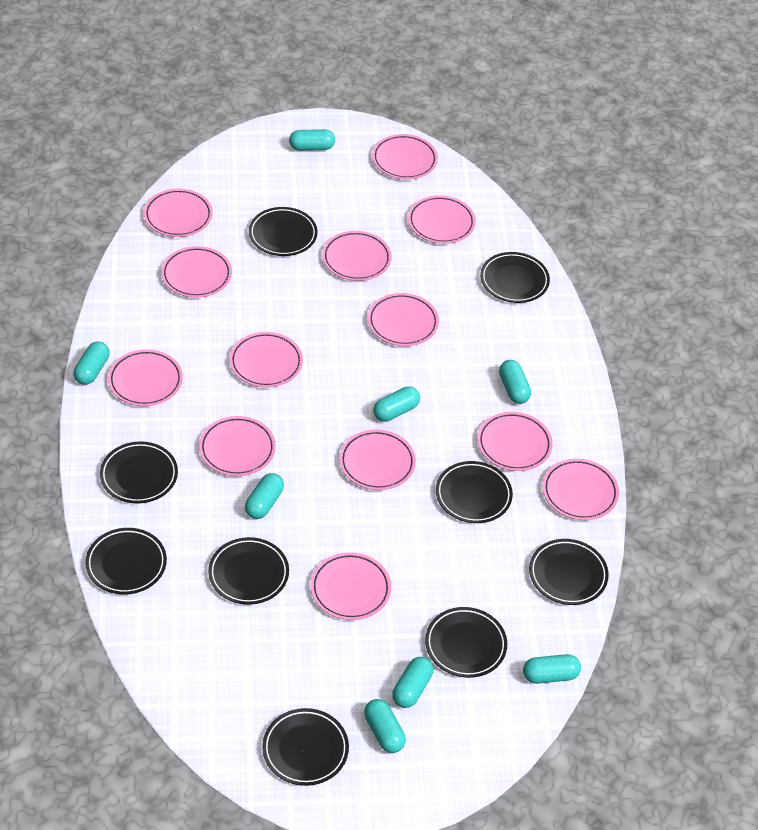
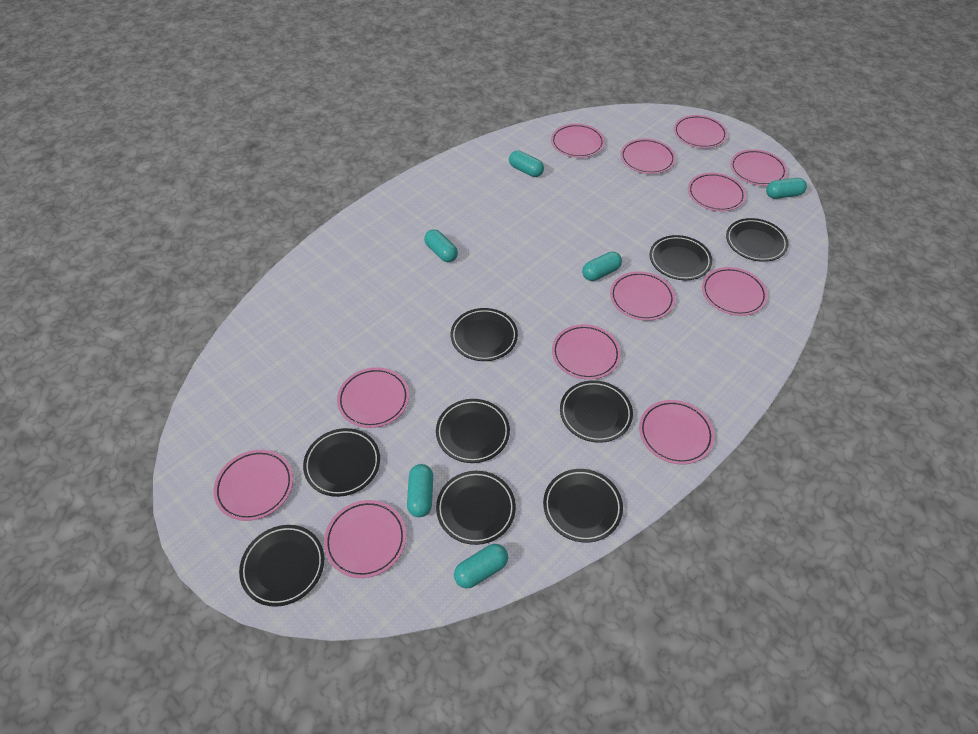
pink plate: [108,349,183,406] [144,189,213,237] [161,246,232,298] [199,416,276,476] [230,332,303,388] [311,552,391,620] [322,231,392,281] [339,430,416,490] [368,293,439,346] [372,134,438,179] [408,195,476,244] [477,412,553,471] [543,459,619,520] = 13 -> [213,450,293,521] [324,500,406,578] [337,367,409,428] [551,124,605,158] [552,324,621,380] [610,271,675,321] [620,139,676,174] [639,400,714,465] [674,115,728,148] [688,173,746,211] [702,267,768,316] [730,149,787,186] = 12
turquoise capsule: [73,341,110,385] [245,473,284,519] [289,129,335,151] [364,699,406,753] [373,386,420,422] [392,657,433,708] [499,360,531,404] [523,654,581,684] = 8 -> [407,464,433,517] [424,229,458,262] [454,544,508,588] [509,150,544,177] [582,252,622,281] [766,178,807,199] = 6

